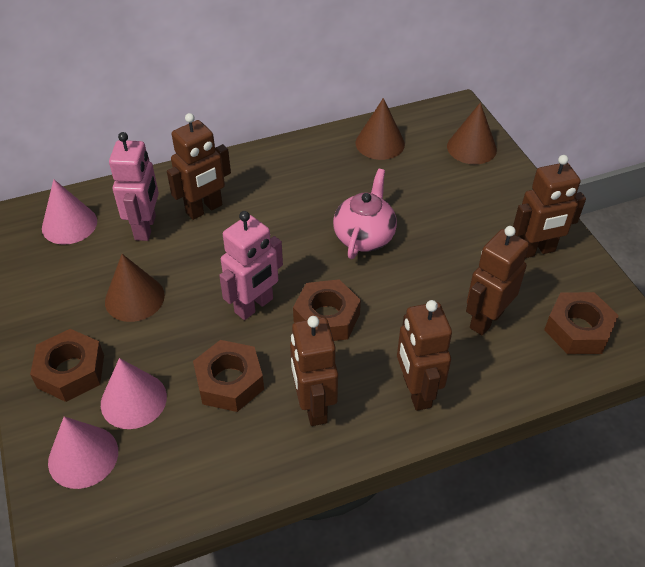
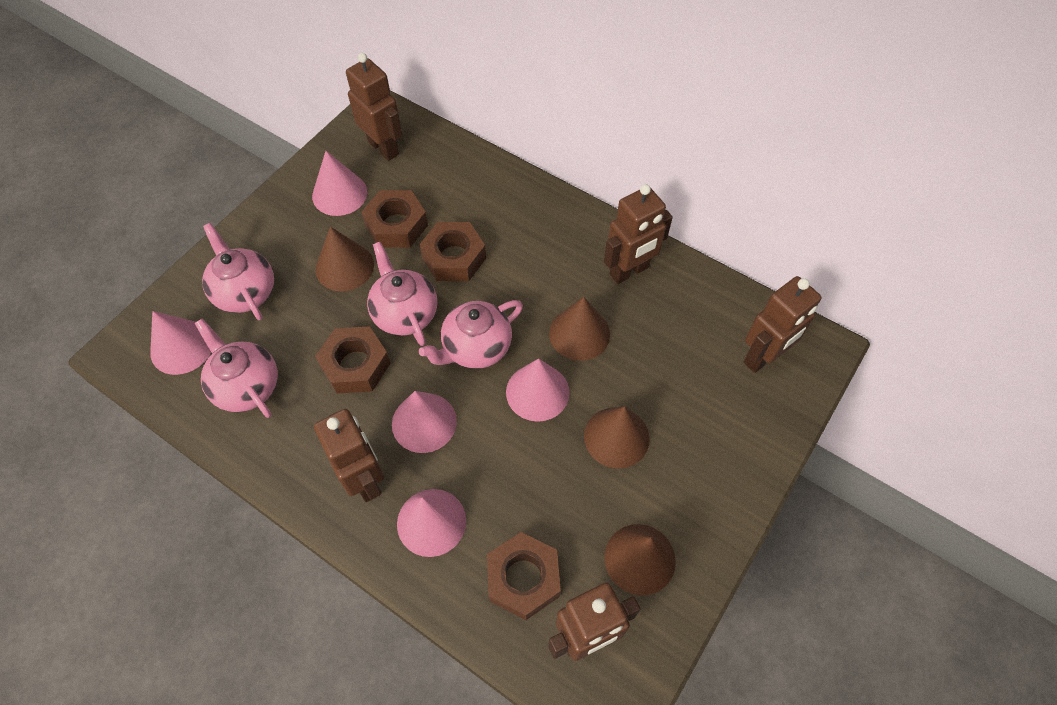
brown cone: [105,254,165,322] [356,98,405,160] [447,102,497,164] = 3 -> [316,227,374,291] [549,297,610,361] [584,407,650,469] [605,524,676,596] = 4
pink cone: [42,179,97,245] [48,417,118,489] [101,358,167,429] = 3 -> [150,311,211,375] [312,151,367,216] [392,391,457,453] [397,489,466,557] [506,358,570,422] = 5
pink robot: [109,132,159,241] [219,211,283,320] = 2 -> none = 0
pink teapot: [333,169,397,259] = 1 -> [195,319,278,418] [202,223,274,320] [367,242,437,346] [419,300,523,369] = 4

